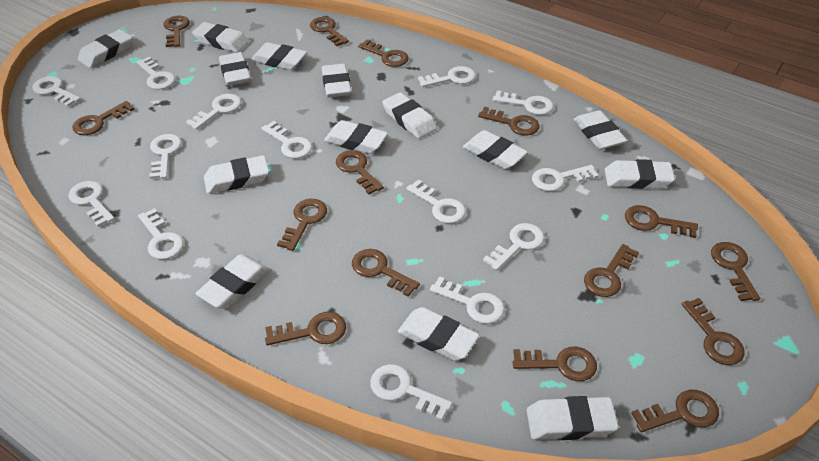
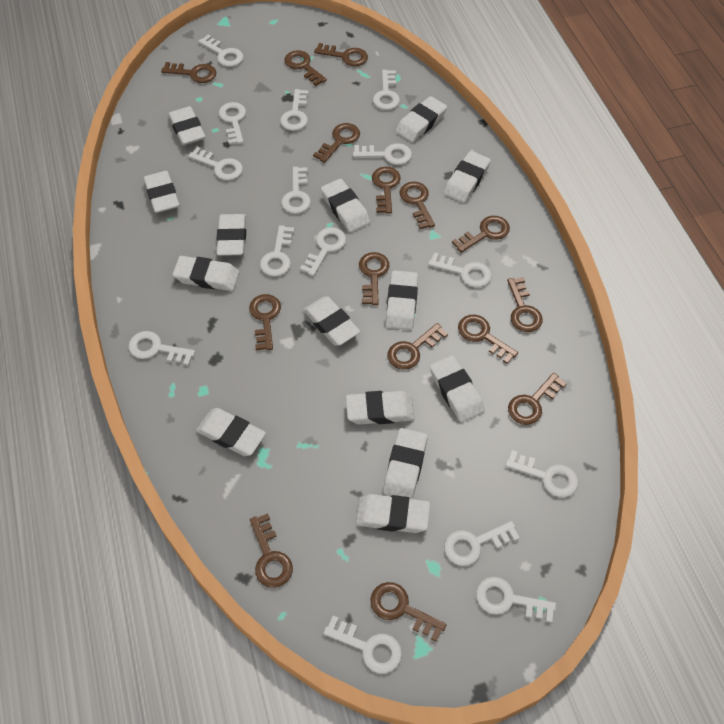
white key: [33,76,81,107] [68,181,115,227] [137,57,176,90] [138,208,184,260] [149,134,182,179] [186,94,241,130] [261,121,312,158] [370,364,452,421] [406,179,466,223] [418,66,476,87] [430,276,505,324] [483,223,545,271] [493,90,554,115] [532,165,599,191] = 14 -> [128,331,195,366] [188,147,243,181] [198,34,244,67] [219,102,246,145] [260,225,294,277] [280,89,309,131] [281,167,311,214] [300,227,346,276] [323,616,402,674] [353,143,412,165] [373,70,400,110] [428,252,492,288] [444,521,520,566] [476,577,556,623] [505,450,578,497] = 15

